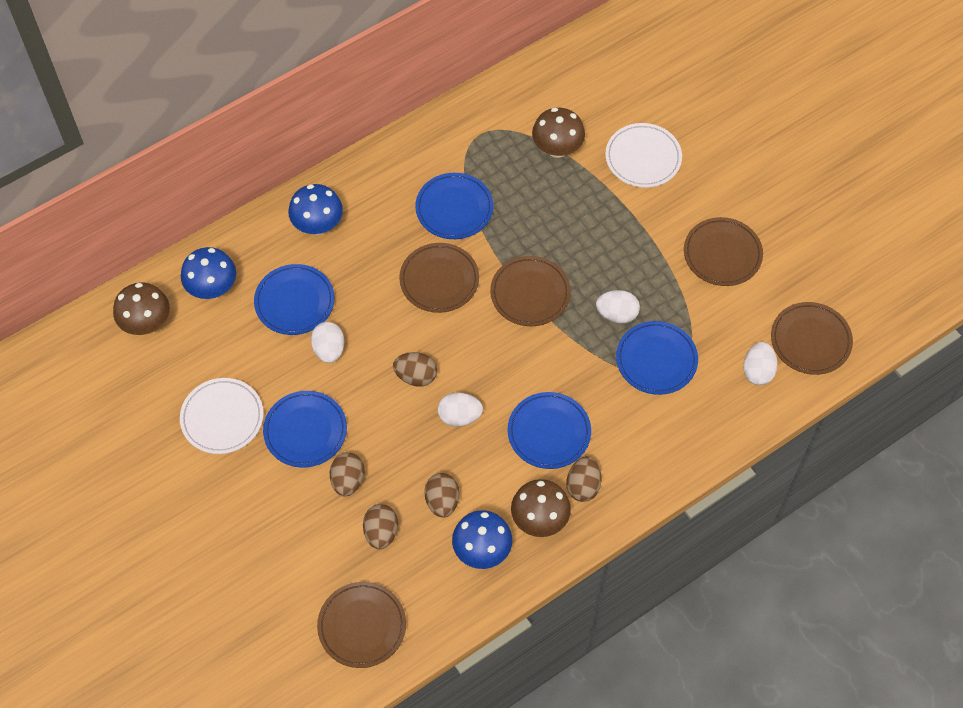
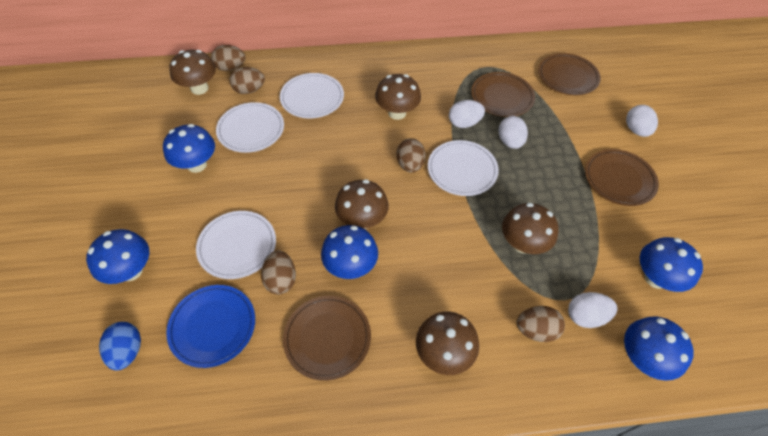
blue egg: none = 0 -> [99,322,141,371] = 1
blue mushroom: [181,247,236,299] [288,184,343,235] [452,510,512,569] = 3 -> [86,229,149,284] [163,124,215,173] [321,225,378,279] [624,316,694,381] [640,237,703,292] = 5
blue plate: [254,264,335,335] [263,391,347,468] [415,173,493,239] [507,392,591,469] [616,321,698,395] = 5 -> [166,285,255,368] = 1
brown mushroom: [113,282,170,335] [511,479,571,537] [532,108,585,158] = 3 -> [169,50,216,95] [335,179,389,229] [375,74,421,120] [416,312,479,375] [502,203,559,254] = 5
brown plate: [317,582,406,668] [399,243,479,313] [490,256,571,326] [684,217,763,286] [771,302,853,375] = 5 -> [283,296,371,381] [471,72,535,117] [538,53,601,95] [585,149,659,206] = 4
white plate: [180,378,263,454] [605,123,682,188] = 2 -> [196,211,276,279] [216,102,284,153] [280,73,344,118] [428,140,499,196] = 4

